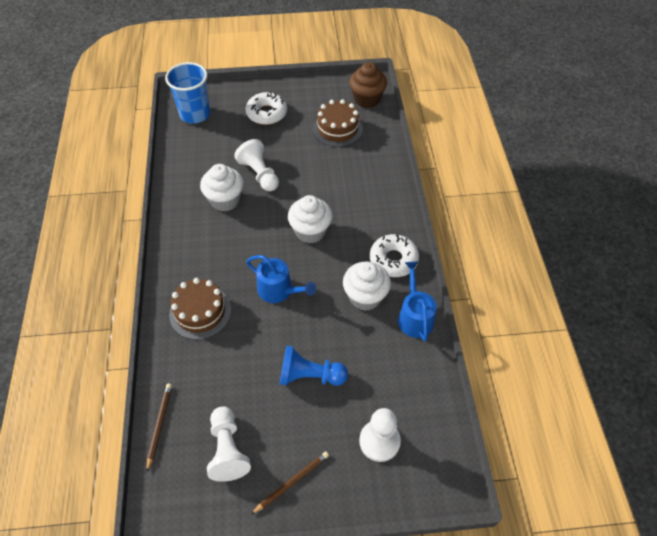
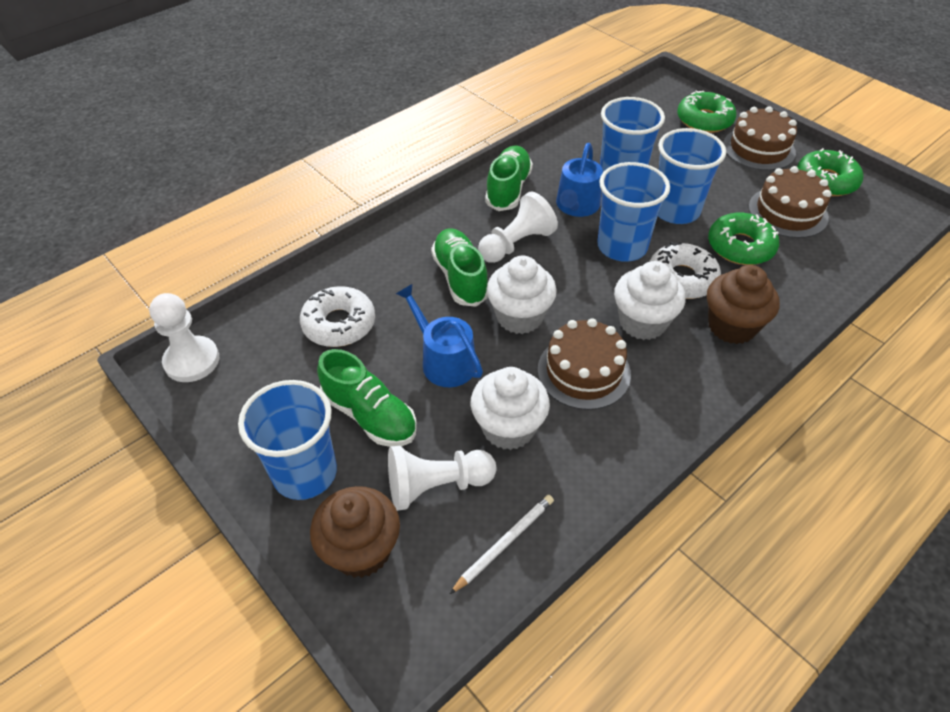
blue cup: [165,62,210,124] = 1 -> [238,380,337,500] [597,162,670,262] [600,97,665,172] [658,128,726,224] = 4
blue pawn: [280,346,348,386] = 1 -> none = 0
brown cake: [169,278,231,340] [313,99,363,147] = 2 -> [538,318,631,410] [723,106,797,171] [749,166,832,238] = 3
brown cupcake: [349,62,387,108] = 1 -> [310,486,400,578] [707,265,780,344] = 2
brown pencil: [147,384,172,472] [251,451,329,515] = 2 -> none = 0
green donut: none = 0 -> [677,90,736,133] [708,213,779,265] [797,148,863,196] = 3
green shoe: none = 0 -> [317,349,417,447] [431,228,488,307] [485,146,533,211] = 3
white pencil: none = 0 -> [450,495,554,594] = 1

